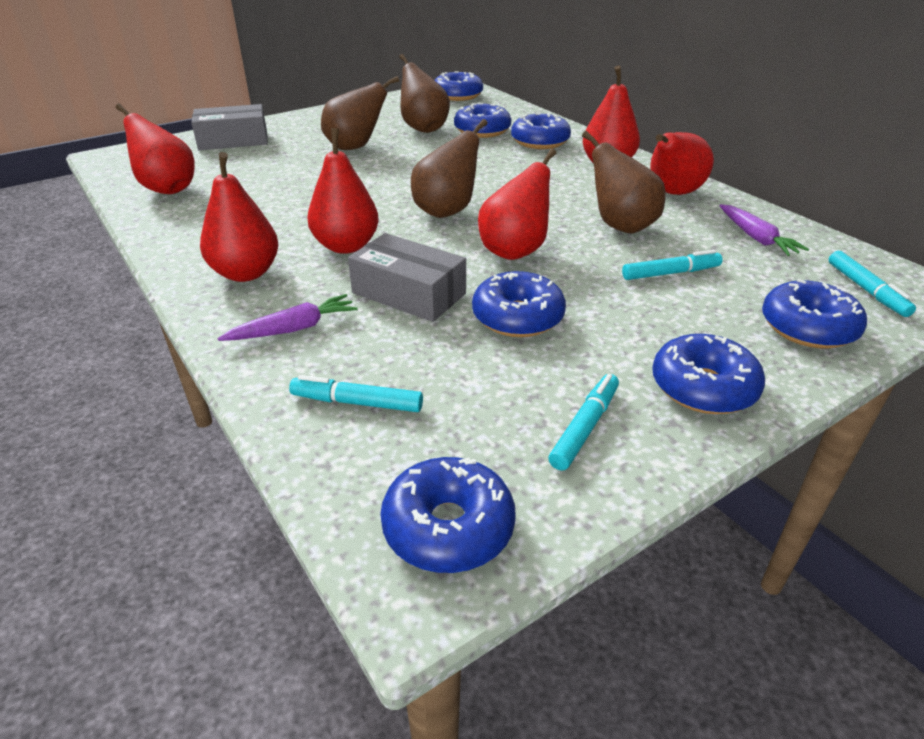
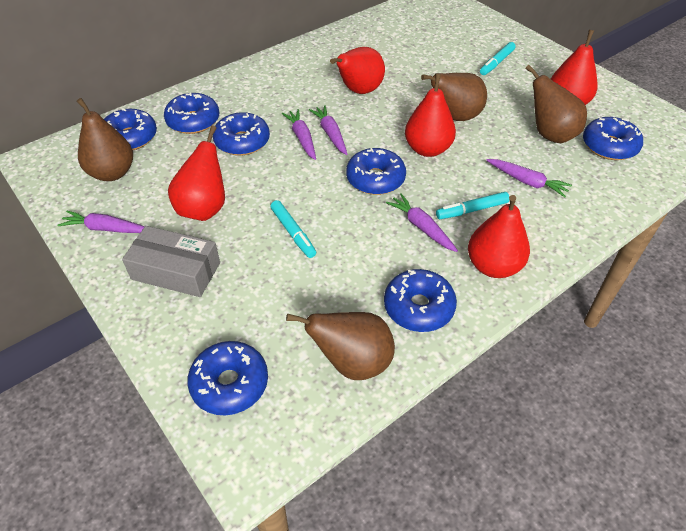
grey box: [191,104,268,150] [348,233,466,322] = 2 -> [122,226,220,297] = 1
purple carrot: [217,294,357,341] [720,204,809,256] = 2 -> [57,211,145,233] [282,109,316,160] [309,105,347,155] [386,193,458,252] [486,159,572,197] = 5
red pear: [116,104,195,194] [200,152,278,282] [307,128,379,254] [478,148,556,260] [583,65,640,164] [650,132,714,195] = 6 -> [168,126,225,221] [330,47,385,94] [405,73,456,157] [468,195,530,278] [551,30,598,105] = 5
turquoise marker: [289,375,423,412] [549,374,619,471] [622,250,723,280] [829,251,916,317] = 4 -> [270,200,316,258] [436,192,509,219] [480,42,516,75] = 3

